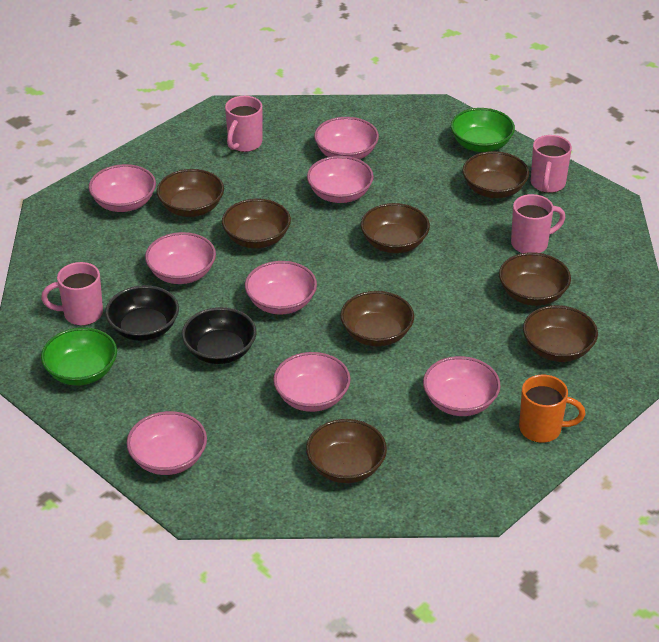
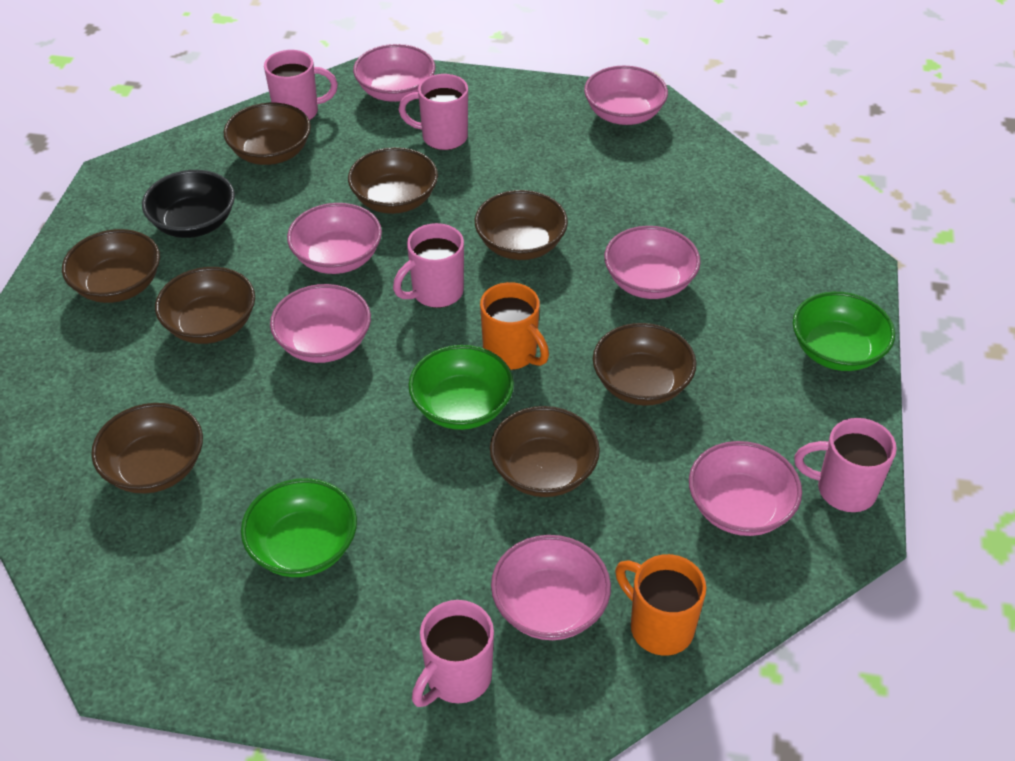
black bowl: [105,285,179,341] [182,307,257,364] = 2 -> [142,170,235,238] = 1
green bowl: [41,327,117,386] [451,108,515,152] = 2 -> [241,478,357,577] [408,345,514,430] [793,292,895,371] = 3
orange mug: [519,374,585,443] = 1 -> [480,282,549,370] [615,554,706,656] = 2
pink bowl: [89,164,156,212] [127,411,207,475] [145,232,216,284] [245,261,317,315] [273,352,351,412] [307,156,374,203] [314,117,379,160] [423,356,501,416] = 8 -> [270,284,371,363] [287,203,382,274] [353,44,435,102] [491,535,611,640] [584,66,668,125] [604,226,701,299] [689,441,802,536] = 7
pink mug: [41,262,103,326] [225,96,262,152] [511,194,566,253] [531,135,572,193] = 4 -> [264,50,338,121] [393,223,464,308] [399,74,468,150] [412,600,494,707] [794,418,897,512] = 5

